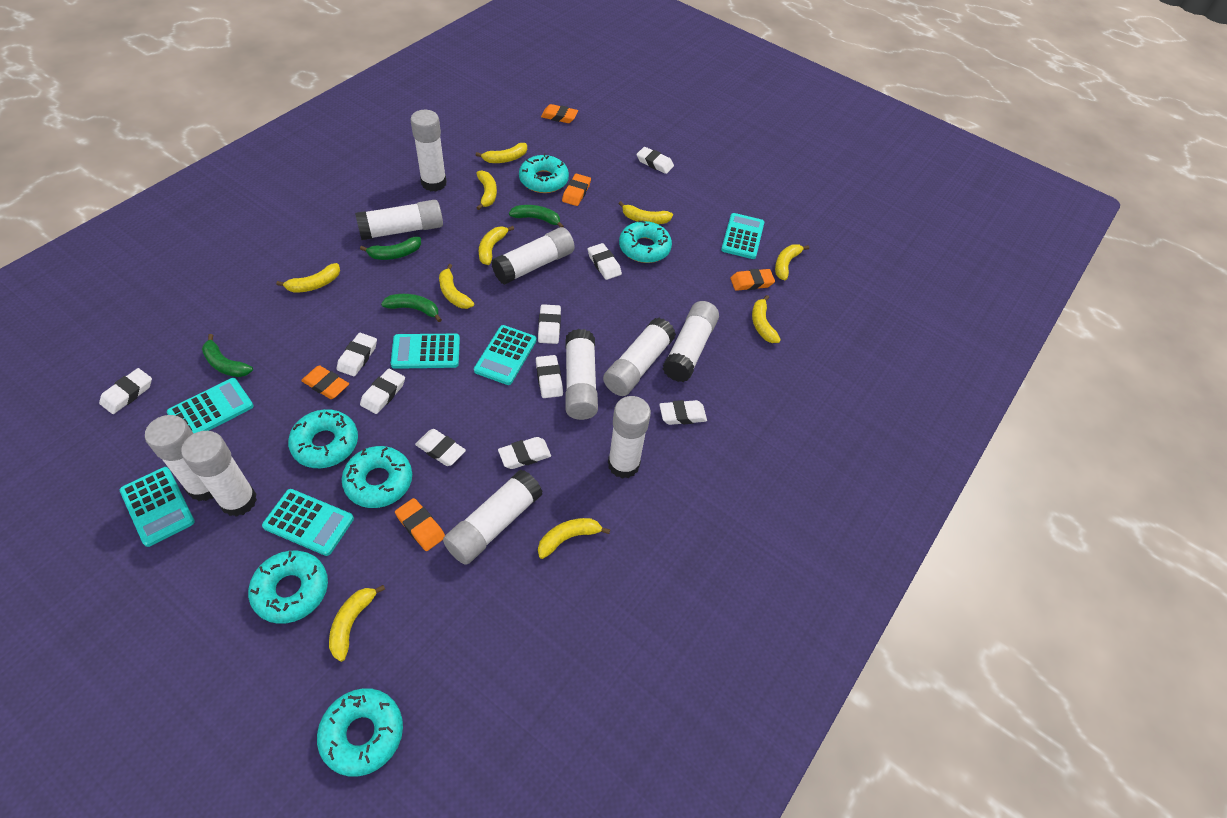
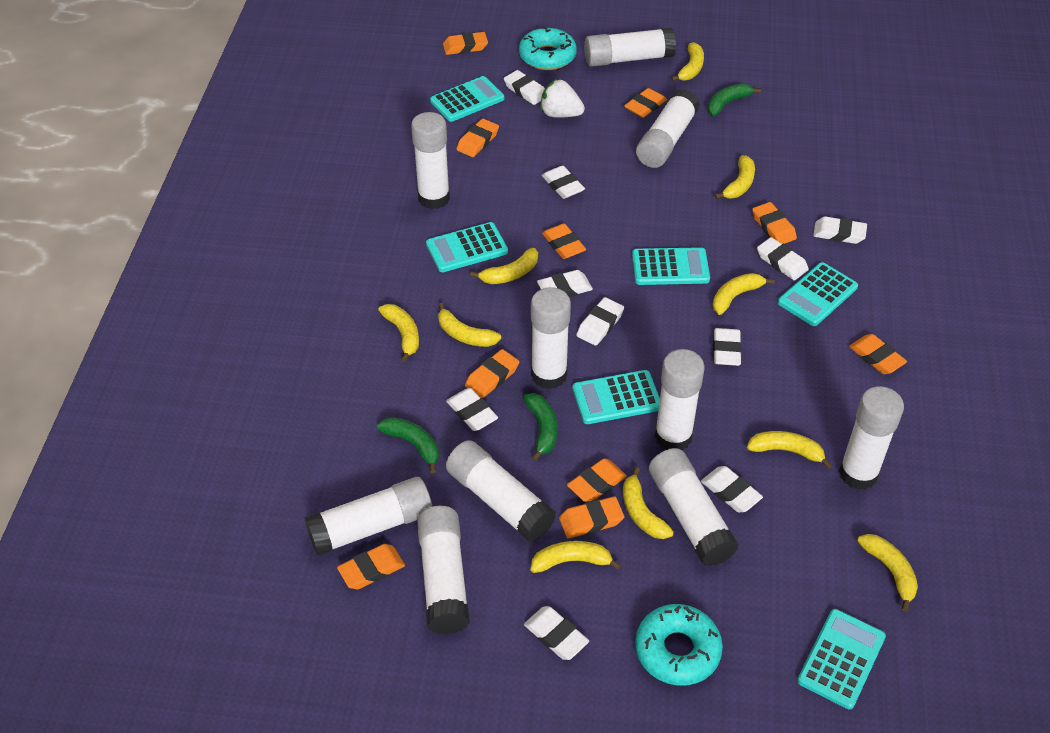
green banana: [202,334,253,377] [360,237,421,260] [381,294,442,322] [509,205,564,228] = 4 -> [377,417,439,473] [523,393,557,461] [708,84,761,116] = 3
orange eraser: [301,365,349,399] [395,498,445,551] [541,104,578,123] [562,174,591,206] [730,269,775,291] = 5 -> [337,544,405,589] [443,32,488,55] [457,119,499,157] [465,349,519,398] [542,224,586,259] [559,496,624,539] [567,458,627,502] [624,88,667,118] [752,202,797,244] [849,334,907,374] = 10
turquoise donut: [248,551,328,624] [288,409,358,468] [317,688,403,777] [342,446,412,508] [519,154,569,193] [619,220,672,263] = 6 -> [519,27,577,70] [635,604,723,686] = 2
white strawberry: none = 0 -> [540,79,585,118] = 1

